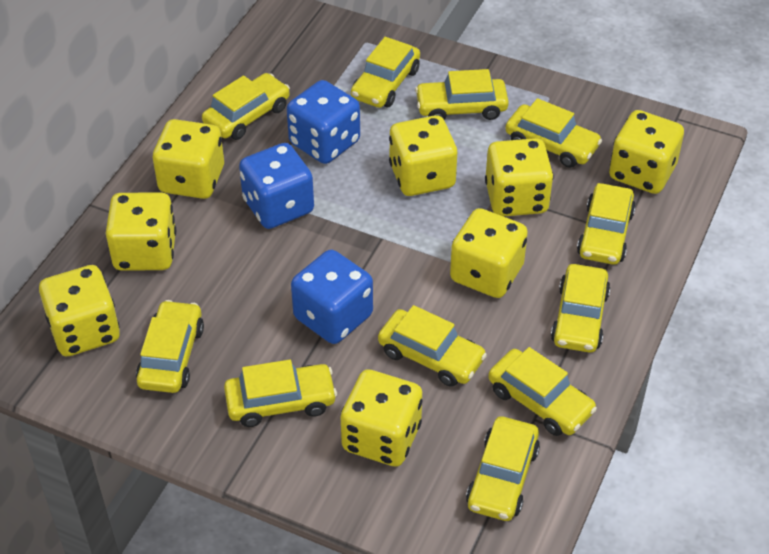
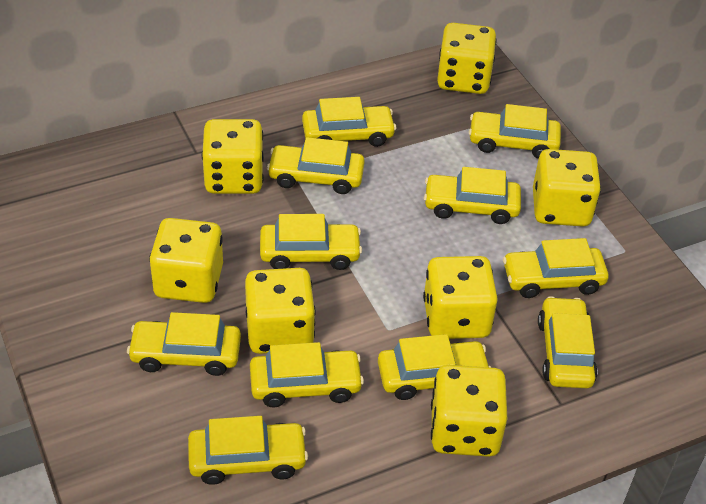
blue dice: [239,143,314,229] [287,80,360,164] [291,250,373,344] = 3 -> none = 0
yellow dice: [39,265,120,357] [106,192,176,271] [153,119,224,199] [341,369,422,466] [389,115,457,196] [450,208,528,298] [485,138,553,217] [609,110,684,194] = 8 -> [149,218,223,303] [202,119,264,194] [245,268,316,354] [423,256,498,339] [431,365,507,457] [437,23,497,94] [533,149,601,227] = 7

